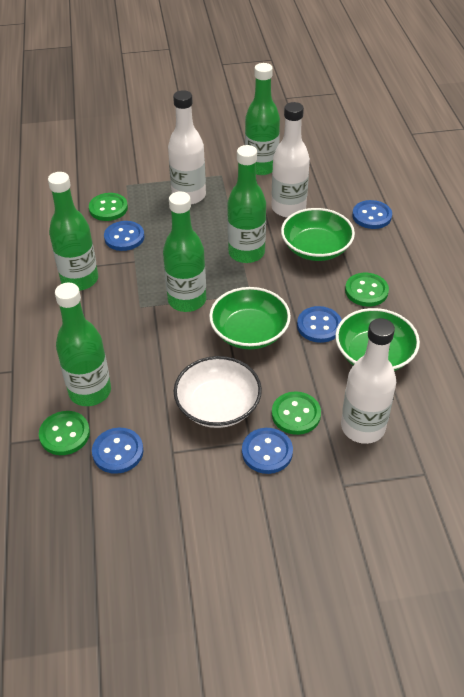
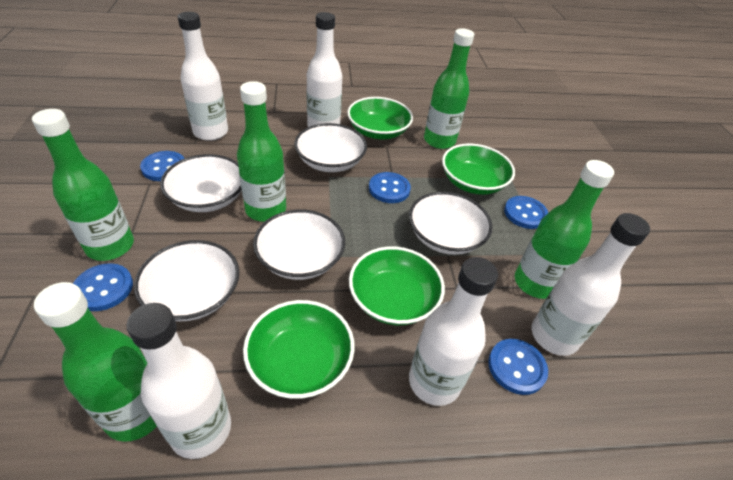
green bowl: [209,287,291,349] [281,208,355,261] [335,308,420,371] = 3 -> [243,300,355,399] [347,97,413,139] [349,247,445,325] [442,143,515,195] = 4
green button: [39,411,90,455] [89,193,128,221] [272,391,321,435] [345,273,389,307] = 4 -> none = 0
white bottle: [168,90,206,205] [272,102,310,217] [341,318,396,444] = 3 -> [127,303,231,459] [178,12,228,141] [306,12,342,127] [409,257,498,406] [531,213,650,356] = 5
white bowl: [174,356,262,428] = 1 -> [134,240,239,321] [160,154,242,212] [253,210,345,280] [294,123,367,172] [409,192,492,255] = 5

